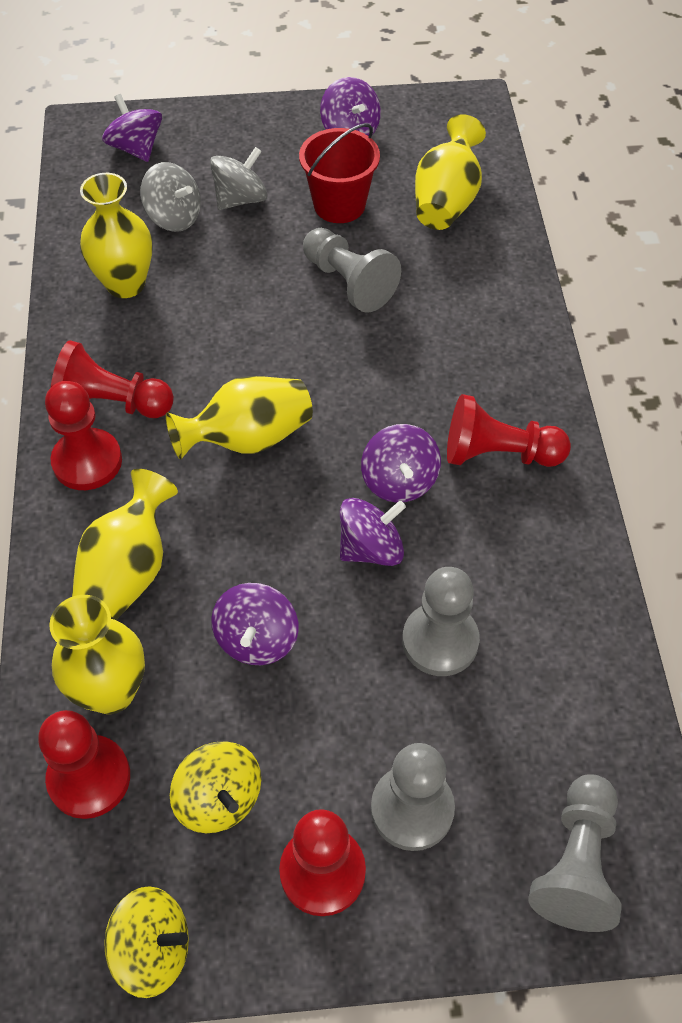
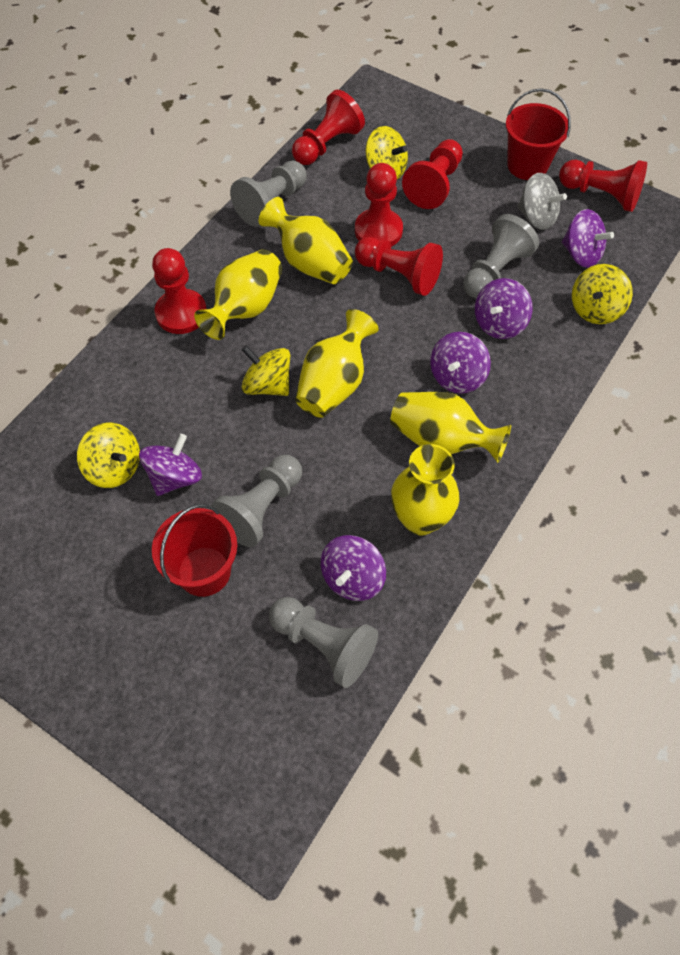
grey spinning top: [140,162,201,232] [210,147,268,210] = 2 -> [517,173,567,230] = 1
red bucket: [299,123,380,223] = 1 -> [152,504,237,597] [506,88,571,180] = 2
red pawn: [38,710,130,819] [45,381,122,490] [51,340,174,418] [279,809,366,916] [447,394,571,467] = 5 -> [152,248,207,334] [292,90,365,165] [355,163,403,247] [355,237,443,296] [402,139,463,209] [559,160,647,212] = 6
yellow spinning top: [104,886,189,998] [170,741,261,833] = 2 -> [77,423,140,488] [242,345,290,396] [365,126,408,179] [572,264,633,324] = 4

